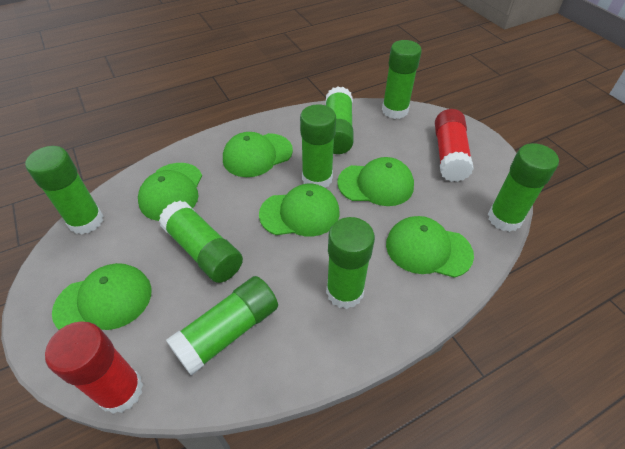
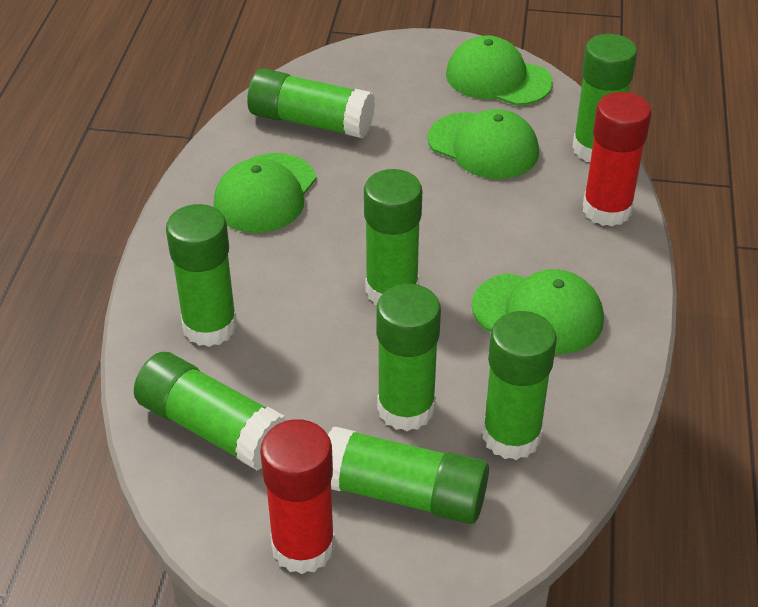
green cap: [52,263,151,330] [138,163,202,221] [223,132,293,177] [259,184,340,237] [337,157,414,206] [386,216,474,278] = 6 -> [214,153,316,233] [428,109,539,179] [446,35,553,106] [472,269,604,354] = 4

